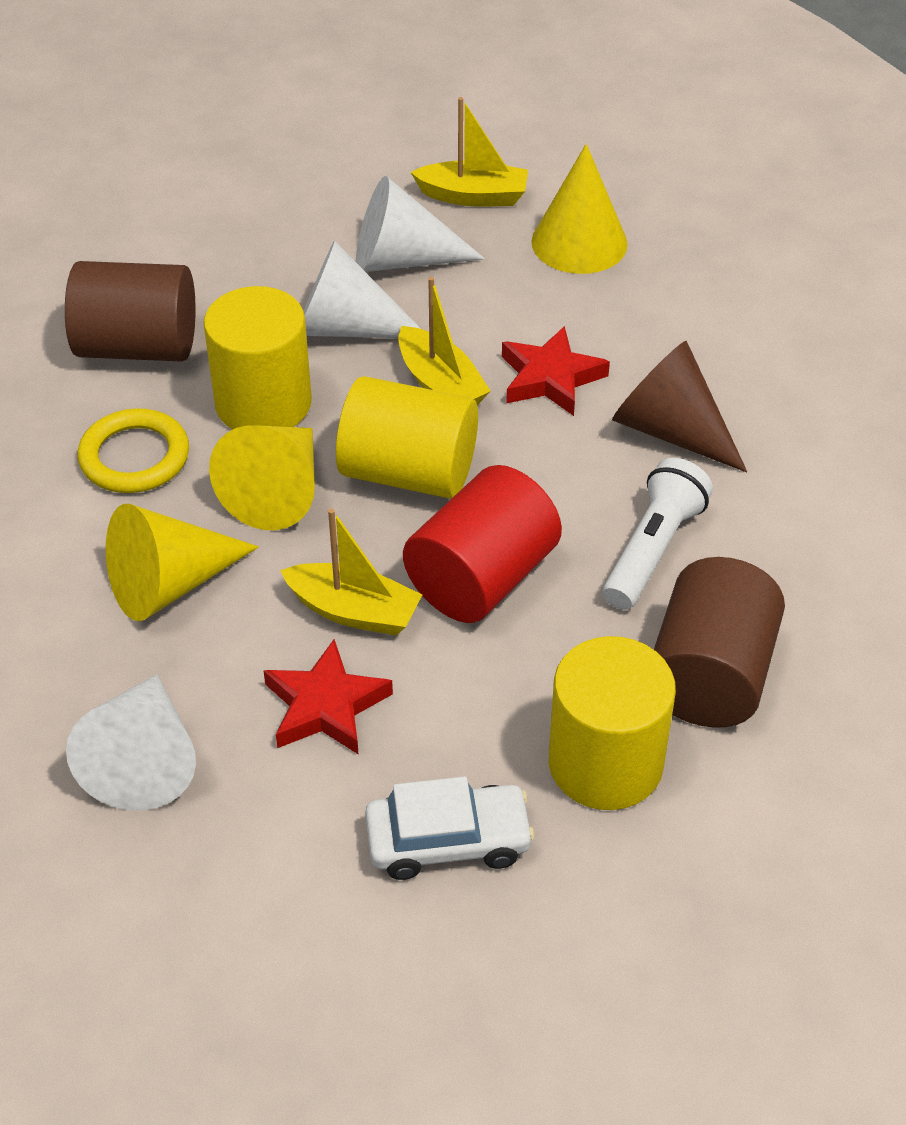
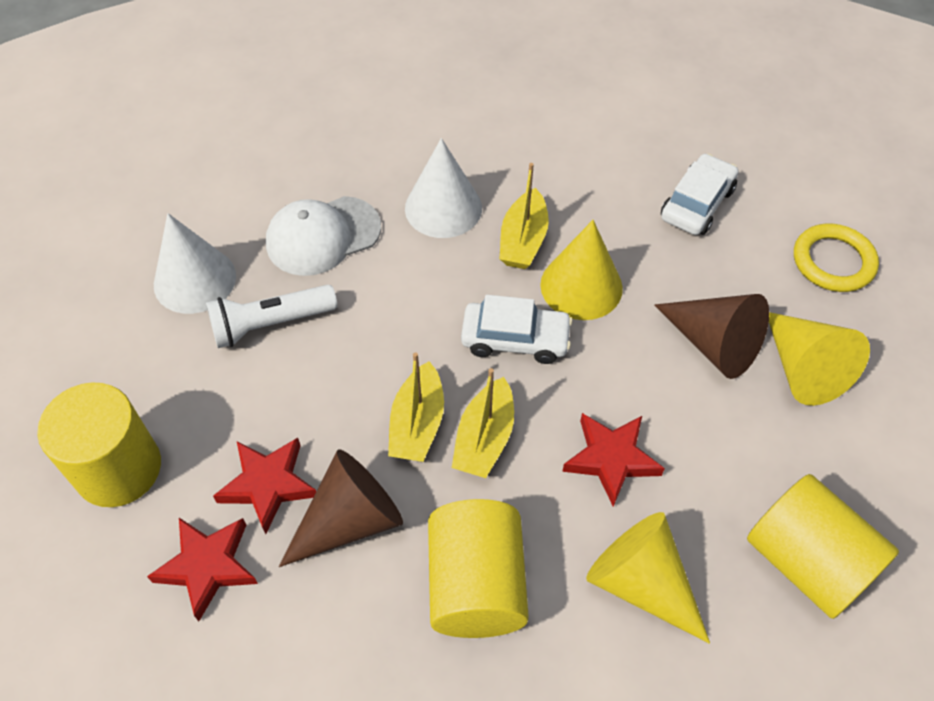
brown cone: [612,341,747,472] = 1 -> [279,449,403,567] [654,294,769,379] = 2
brown cylinder: [65,261,196,362] [654,557,785,728] = 2 -> none = 0
red cylinder: [403,465,562,623] = 1 -> none = 0
red star: [263,639,393,755] [502,326,610,416] = 2 -> [147,518,258,621] [213,438,316,534] [562,413,665,507] = 3
white cap: none = 0 -> [266,196,381,276] = 1
white car: [365,776,534,880] = 1 -> [461,295,573,364] [661,154,738,235] = 2
white cone: [66,674,196,810] [304,240,421,338] [356,176,485,272] = 3 -> [154,213,236,314] [405,138,482,238] = 2

